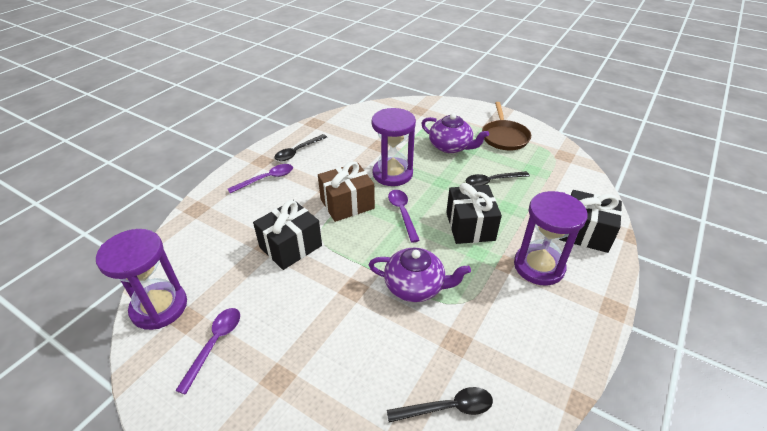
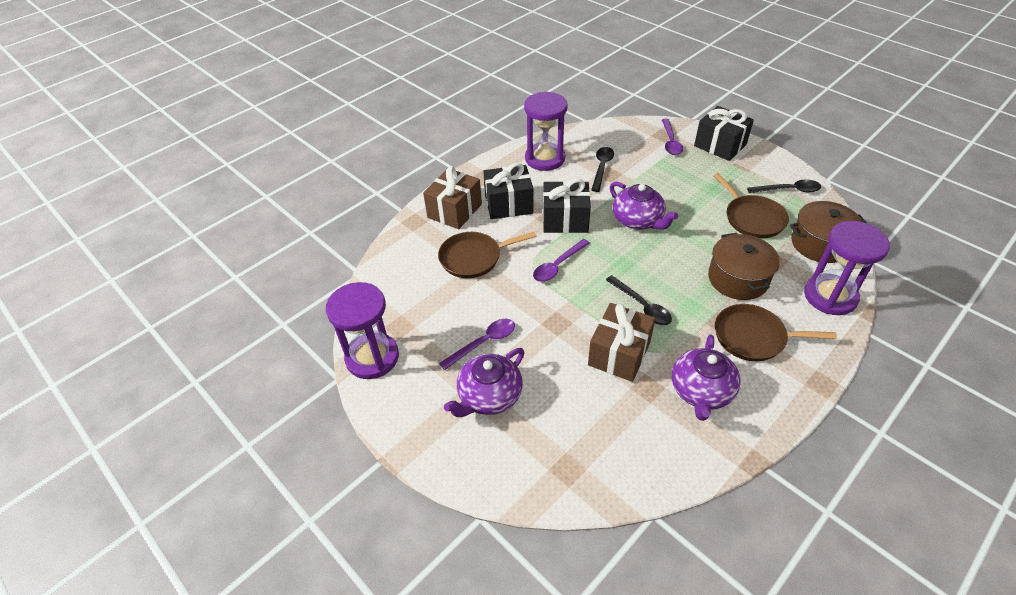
brown gift: [318,161,375,222] = 1 -> [423,167,482,229] [588,303,656,382] = 2
brown pan: [482,102,531,151] = 1 -> [438,232,536,278] [713,173,789,238] [715,304,837,361] = 3
brown pot: none = 0 -> [708,233,780,300] [790,201,867,263] = 2
purple teapot: [369,248,471,302] [421,113,489,153] = 2 -> [444,348,525,417] [610,182,678,230] [672,334,741,421] = 3

